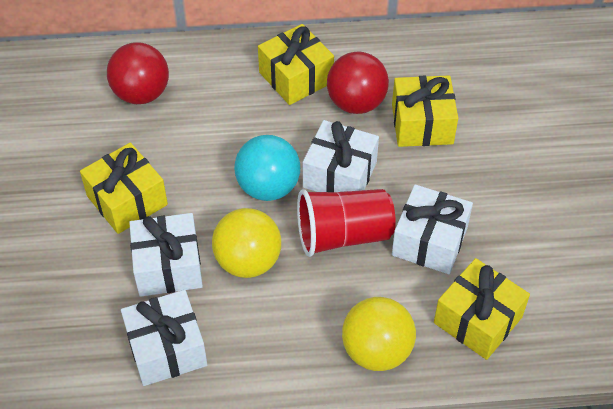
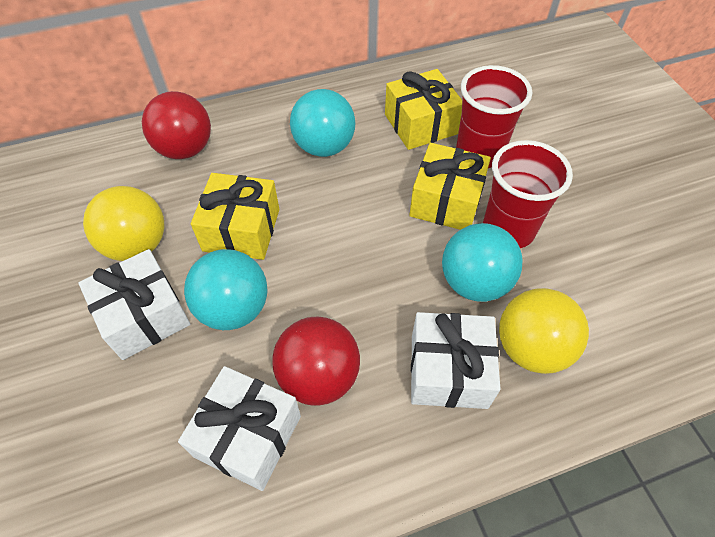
red cup: [297,189,396,257] = 1 -> [456,65,532,168] [483,140,573,248] = 2
turquoise ball: [234,135,300,201] = 1 -> [184,249,268,330] [290,89,355,157] [442,223,523,302] = 3
white gift: [121,290,207,386] [129,213,203,297] [303,120,379,192] [392,185,473,274] = 4 -> [78,249,190,360] [178,366,301,491] [411,312,501,409] = 3
yellow gift: [80,143,168,234] [258,24,334,105] [392,75,458,147] [434,258,530,360] = 4 -> [191,173,279,260] [385,69,462,150] [409,143,491,230] = 3

